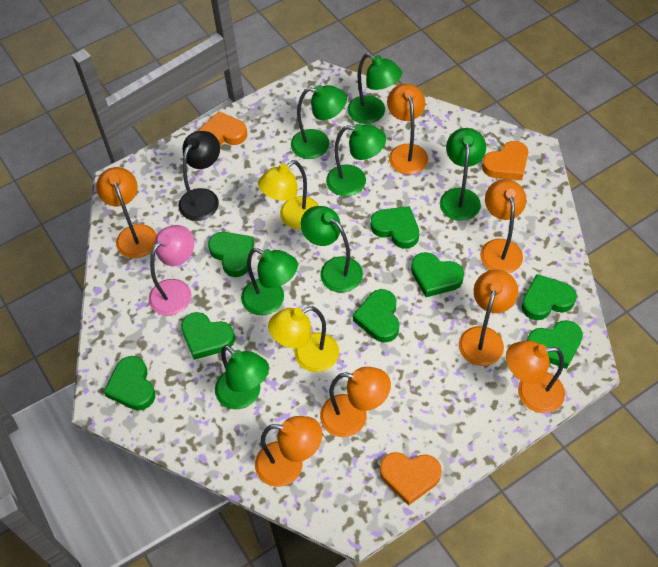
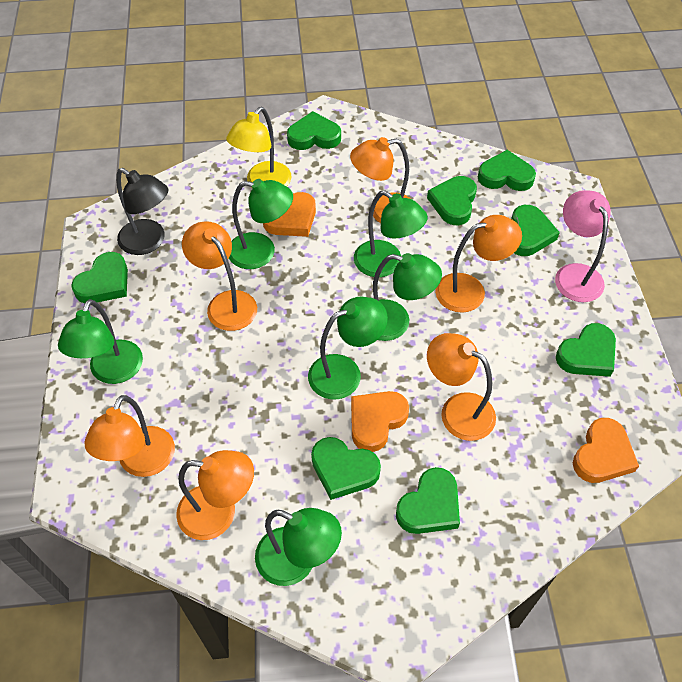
green lamp: [215,345,269,409] [241,248,298,315] [291,85,347,159] [301,206,363,292] [326,124,386,196] [347,53,402,124] [440,128,486,221] = 7 -> [58,299,143,384] [229,179,293,269] [255,508,342,586] [308,297,388,400] [354,191,428,277] [373,253,442,341] = 6
orange lamp: [96,167,157,258] [255,416,322,487] [320,367,391,437] [387,84,428,175] [459,269,518,366] [480,179,526,273] [506,341,565,413] = 7 -> [84,395,175,477] [176,450,254,540] [182,221,257,331] [350,137,411,223] [427,333,496,441] [435,215,522,313] = 6
yellow lamp: [258,160,319,229] [268,306,339,372] = 2 -> [226,107,291,187] = 1

